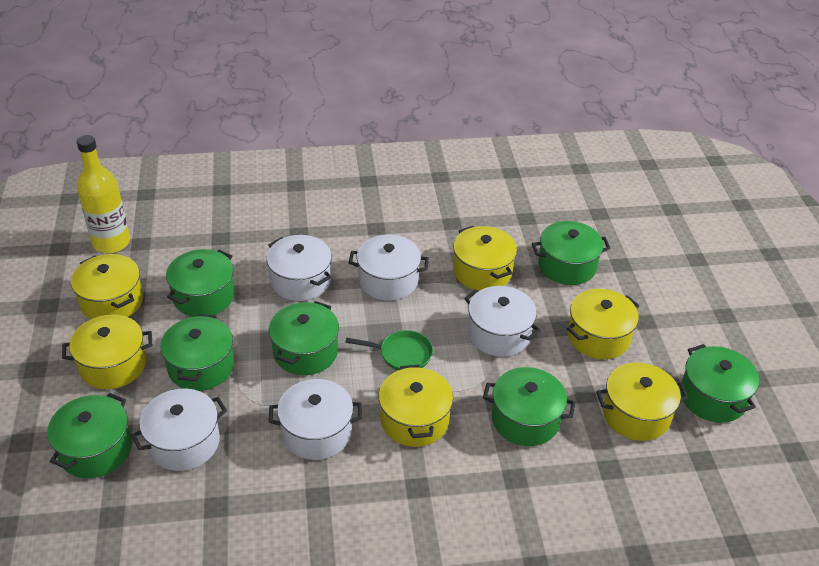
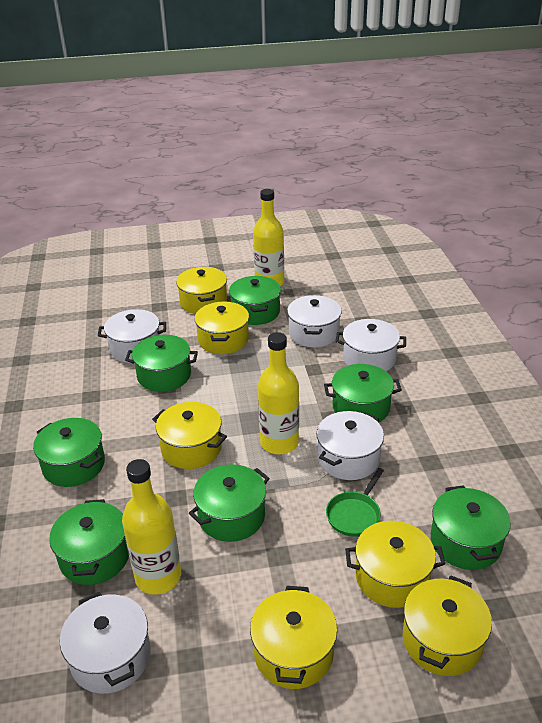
yellow bottle: [77,135,130,253] = 1 -> [122,459,181,595] [253,189,284,286] [258,332,299,454] = 3

